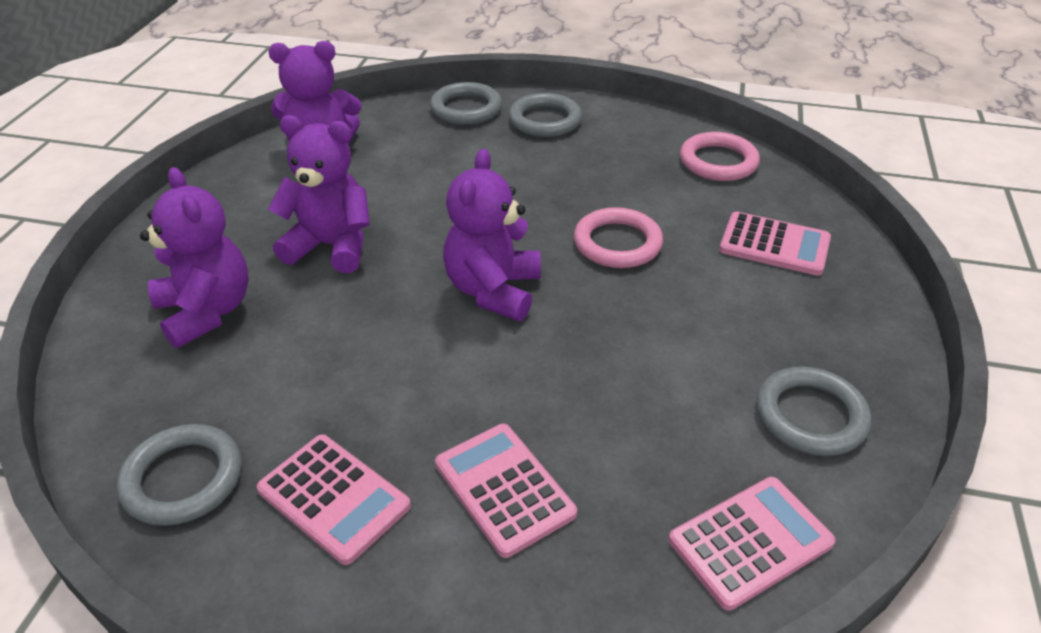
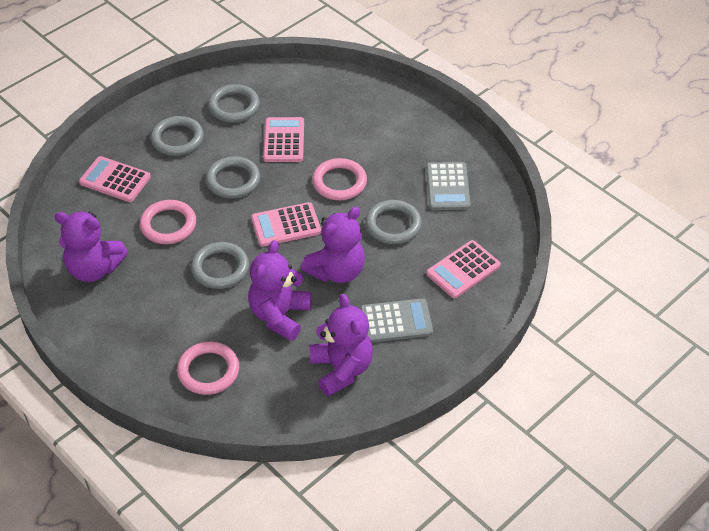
grey calculator: none = 0 -> [360,298,433,343] [426,162,471,210] = 2
grey ring: [117,424,242,526] [430,82,502,125] [509,93,582,137] [756,367,871,456] = 4 -> [151,116,204,156] [191,242,249,289] [206,156,260,198] [208,84,260,122] [365,200,422,244] = 5
pink ring: [574,207,663,268] [680,132,760,181] = 2 -> [140,200,196,244] [177,342,239,395] [312,158,367,200] = 3

